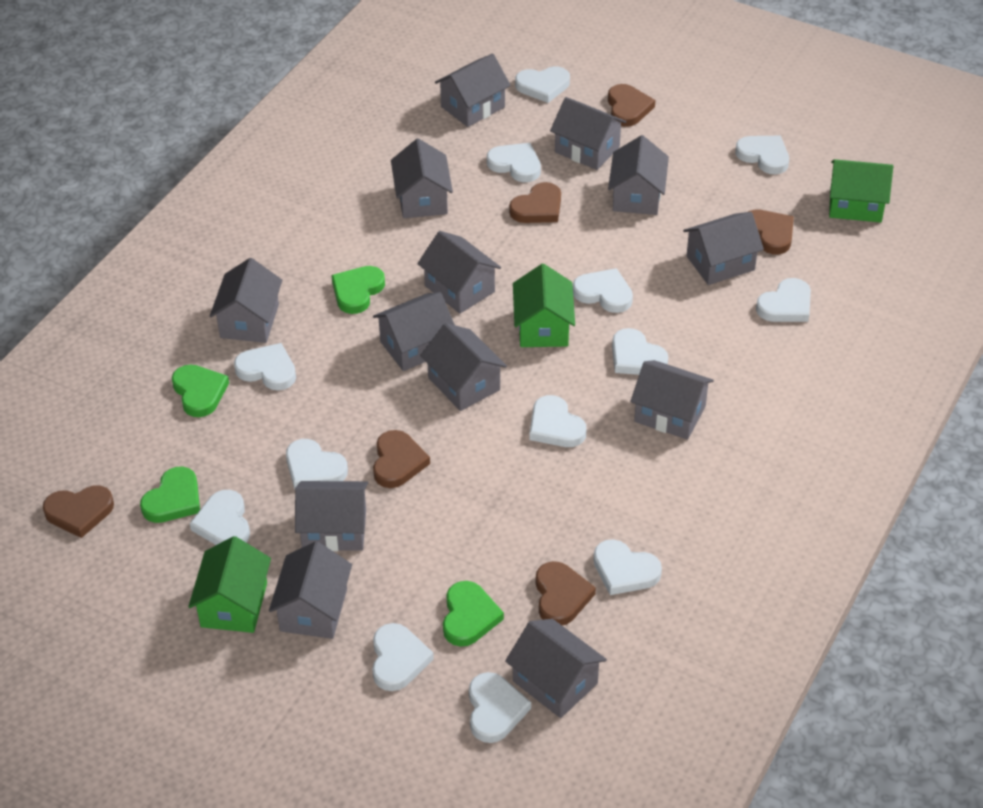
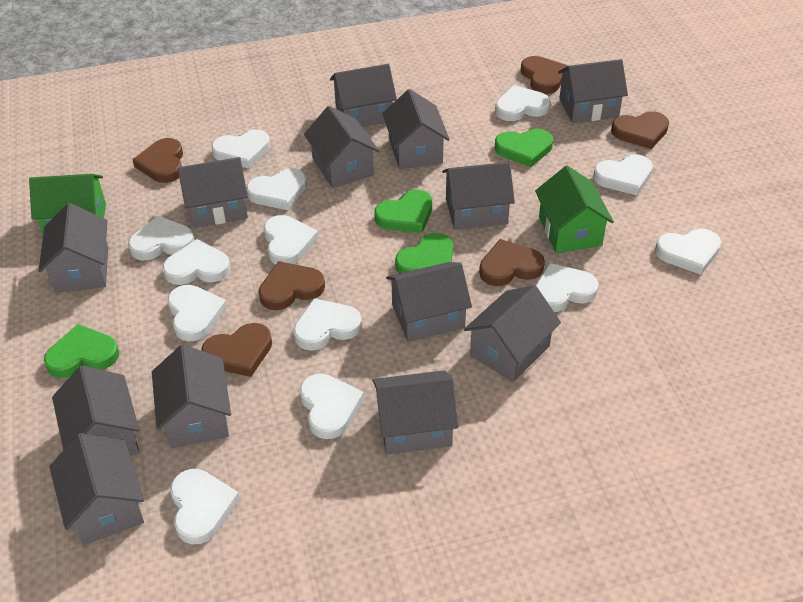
green house: [188,536,271,633] [513,264,575,347] [829,159,893,222] = 3 -> [29,174,106,233] [535,166,614,253] = 2

